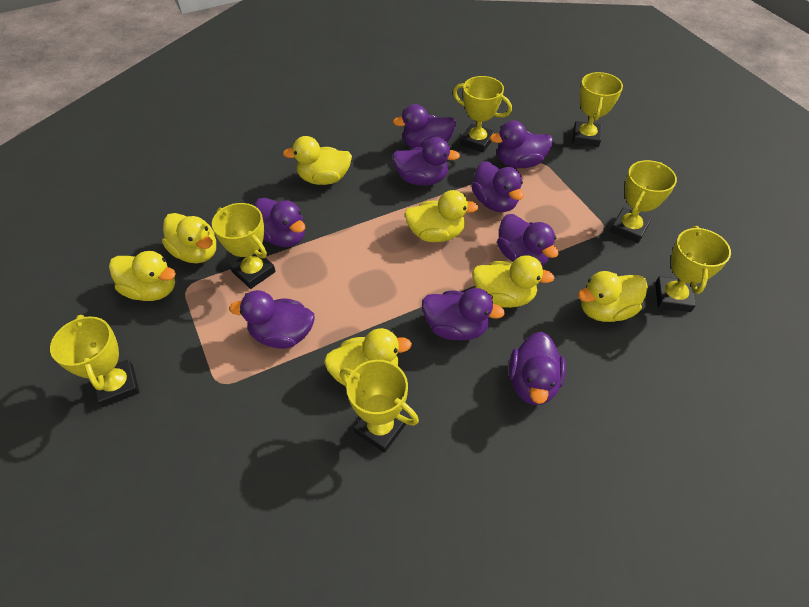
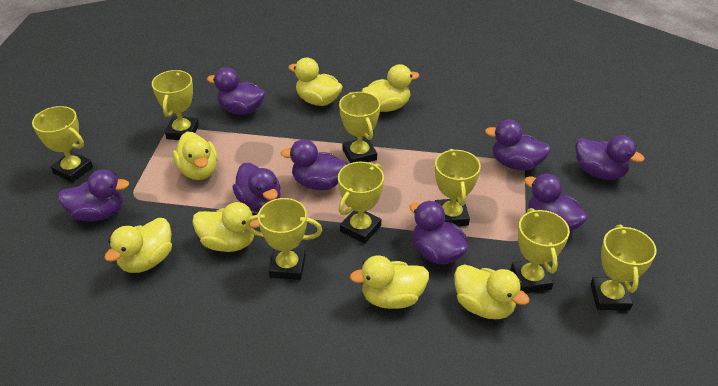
purple duck: [229,290,315,349] [254,198,305,247] [392,137,460,186] [393,104,456,148] [422,288,505,340] [471,161,524,212] [490,121,553,168] [497,214,559,266] [509,332,566,405] = 9 -> [58,169,129,221] [207,67,265,115] [232,163,281,213] [281,139,348,190] [409,201,468,264] [485,120,551,171] [524,174,588,232] [575,135,644,180] = 8
yellow trophy: [50,315,140,407] [212,203,276,289] [340,360,419,453] [453,76,512,153] [573,72,623,147] [610,160,677,243] [655,226,731,312] = 7 -> [32,106,93,183] [152,70,199,140] [245,198,322,280] [338,162,384,244] [339,92,380,163] [435,149,481,226] [511,208,570,293] [590,225,657,311] = 8

